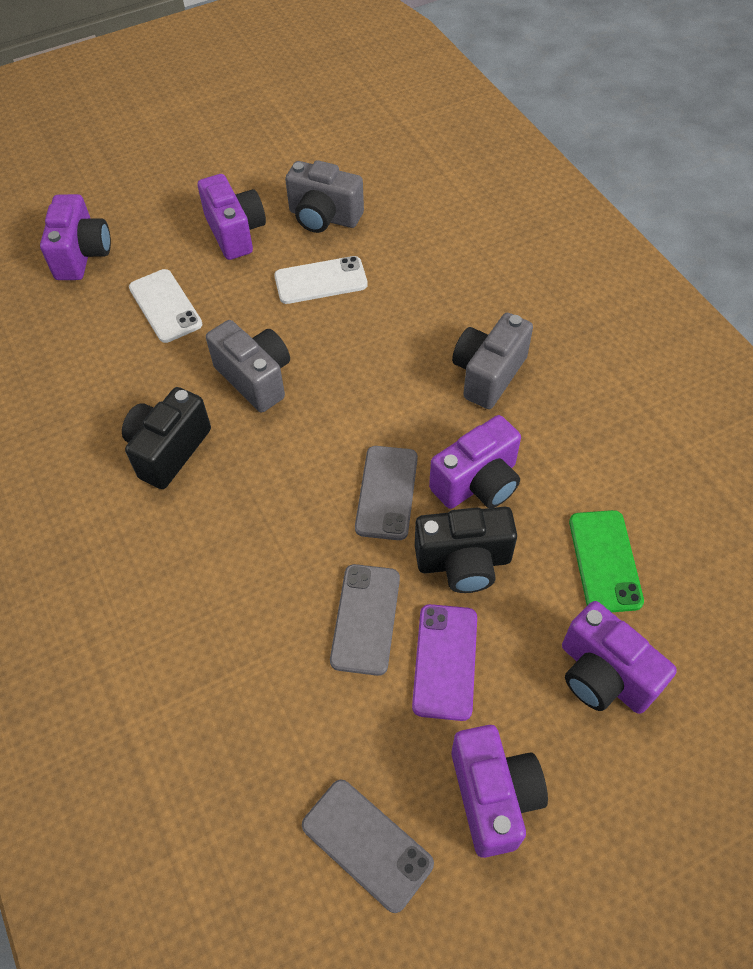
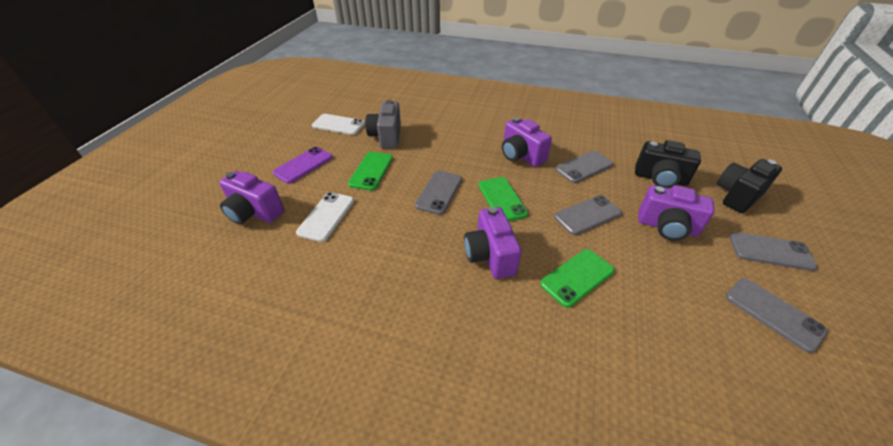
green phone: [569,510,644,612] = 1 -> [348,152,393,191] [479,177,528,221] [540,249,614,308] = 3
grey camera: [206,320,290,412] [285,160,364,233] [452,313,533,409] = 3 -> [365,100,401,148] = 1
grey phone: [302,780,434,913] [330,564,400,676] [355,446,418,540] = 3 -> [415,171,462,215] [554,195,622,235] [555,151,613,183] [726,278,828,353] [729,232,818,271] = 5
purple camera: [40,194,111,280] [198,174,266,260] [429,415,521,509] [451,725,548,858] [562,601,677,714] = 5 -> [219,171,284,224] [464,207,521,279] [502,117,552,167] [638,185,715,241] = 4

